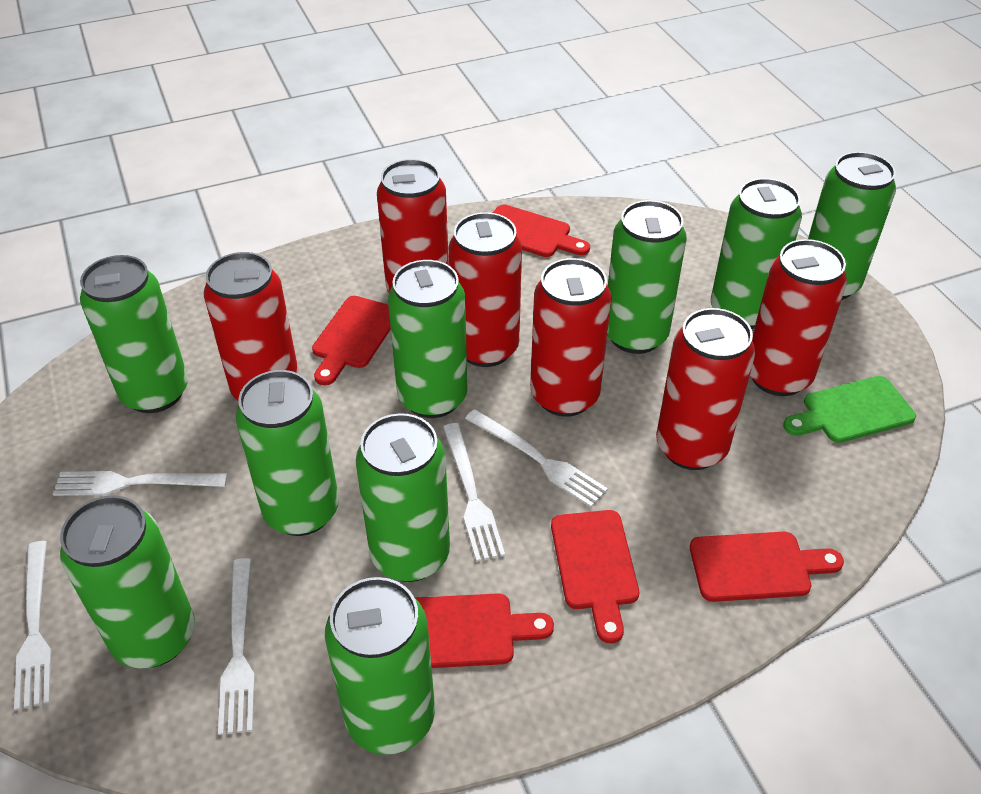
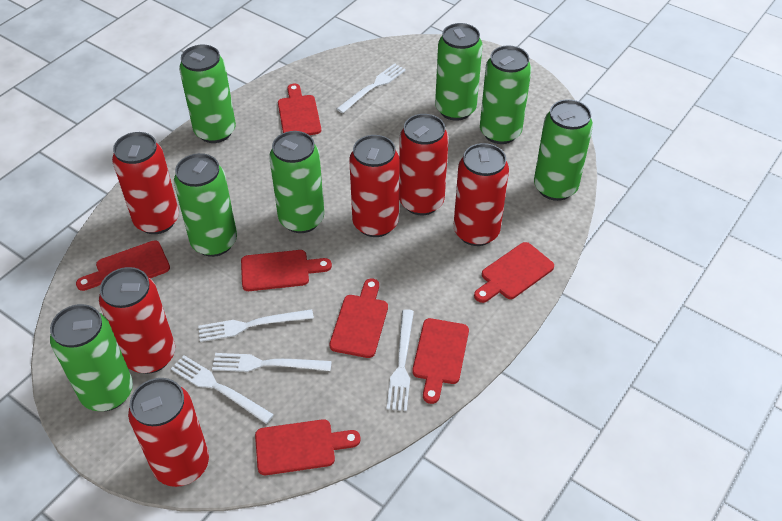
green can: [60,495,195,669] [80,255,188,413] [236,370,339,536] [325,577,435,755] [356,413,450,582] [388,260,467,418] [607,200,687,354] [711,178,802,329] [808,152,896,300] = 9 -> [50,304,133,411] [174,153,237,257] [179,45,236,143] [269,131,324,233] [435,23,483,121] [480,45,531,144] [534,99,593,201] = 7
green cutting board: [783,376,916,443] = 1 -> none = 0
red cutting board: [312,296,391,385] [415,593,554,668] [493,204,590,257] [551,510,639,643] [690,532,844,602] = 5 -> [76,240,170,291] [241,250,332,291] [255,419,361,475] [278,84,321,135] [330,278,388,358] [412,318,469,404] [474,242,554,303] = 7

